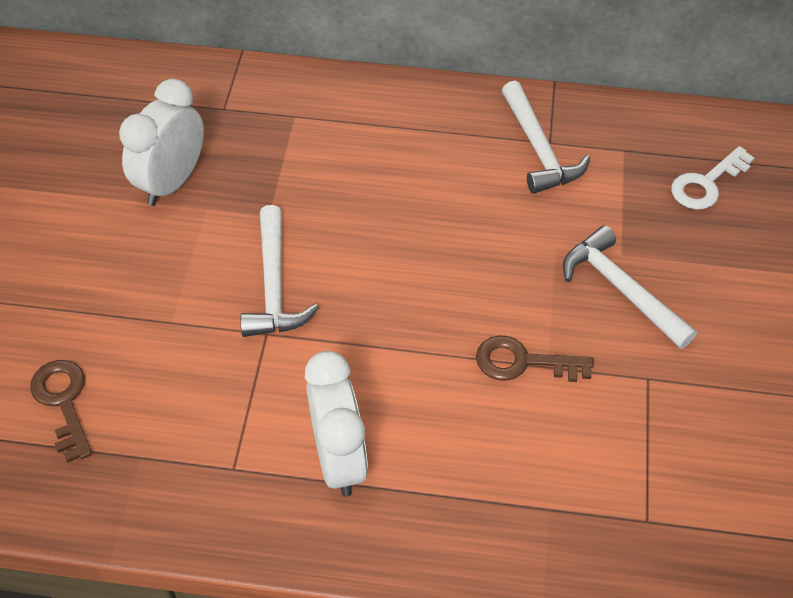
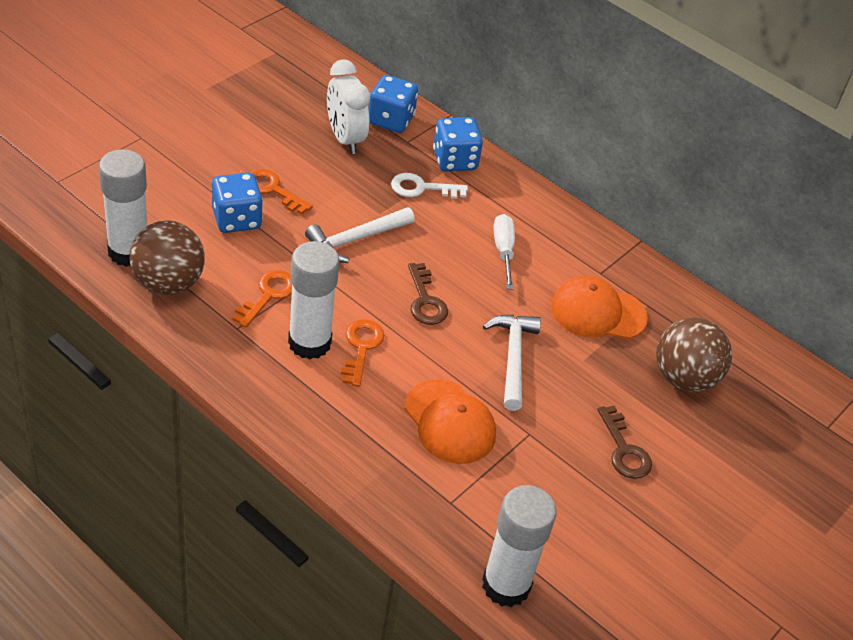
blue dice: none = 0 -> [212,173,263,233] [369,75,418,133] [433,117,483,172] = 3
brown ball: none = 0 -> [129,221,205,295] [656,317,732,392] = 2
orange cap: none = 0 -> [404,379,496,464] [551,276,648,339] = 2
orange key: none = 0 -> [232,270,292,328] [249,169,313,215] [341,319,384,387] = 3
white clock: [119,79,204,206] [305,351,368,497] = 2 -> [327,59,370,154] = 1
white glue stick: none = 0 -> [99,149,148,267] [288,241,340,359] [482,485,556,607] = 3
white hammer: [240,205,319,337] [502,81,590,194] [563,225,697,349] = 3 -> [305,207,415,263] [483,315,541,411] = 2
white screwdriver: none = 0 -> [494,214,515,289] = 1

